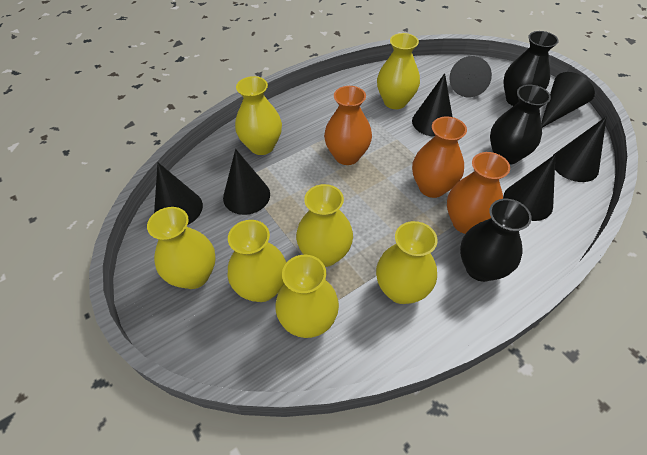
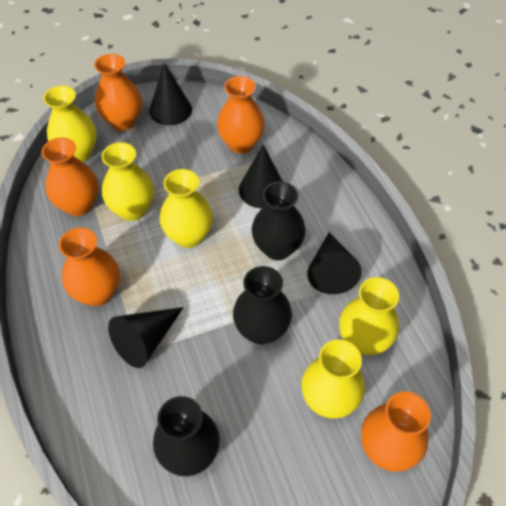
black cone: [154,163,203,225] [223,149,270,215] [412,73,452,137] [449,56,492,97] [503,154,556,221] [541,72,595,128] [554,116,607,182] = 7 -> [108,307,184,368] [149,63,192,125] [239,145,283,208] [307,232,362,294] = 4
orange vase: [324,86,372,165] [412,116,467,198] [447,152,510,234] = 3 -> [41,138,98,216] [59,228,120,306] [94,54,142,131] [217,76,265,154] [361,392,431,472] = 5
yellow vase: [147,207,216,289] [228,220,287,302] [235,76,282,155] [275,255,339,338] [296,184,353,267] [376,221,438,304] [377,33,420,109] = 7 -> [43,86,97,162] [101,142,154,221] [160,169,213,248] [301,339,365,419] [339,277,399,355] = 5

